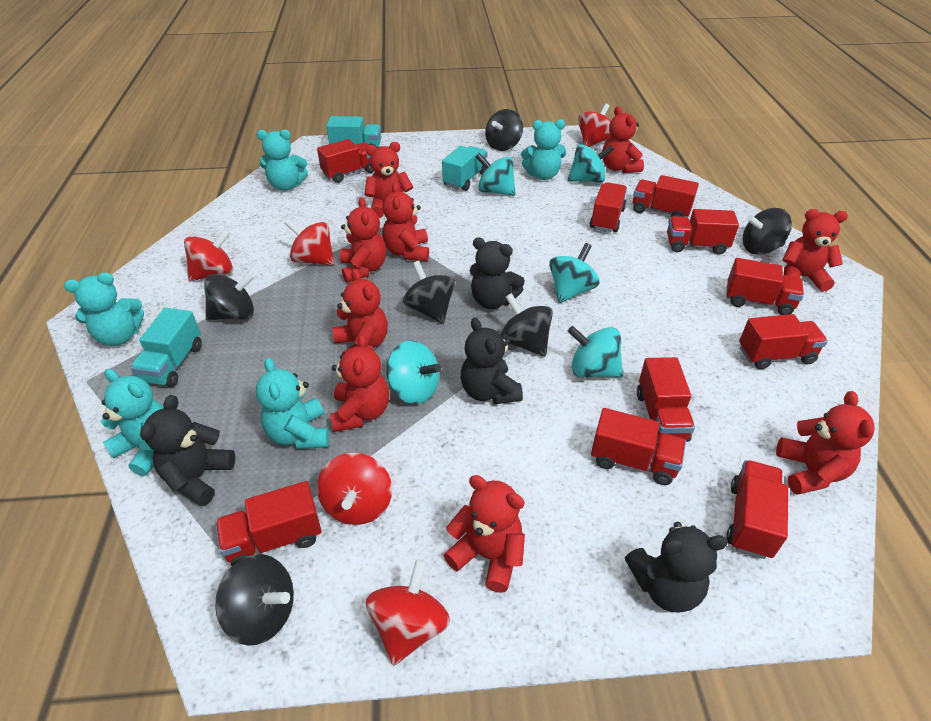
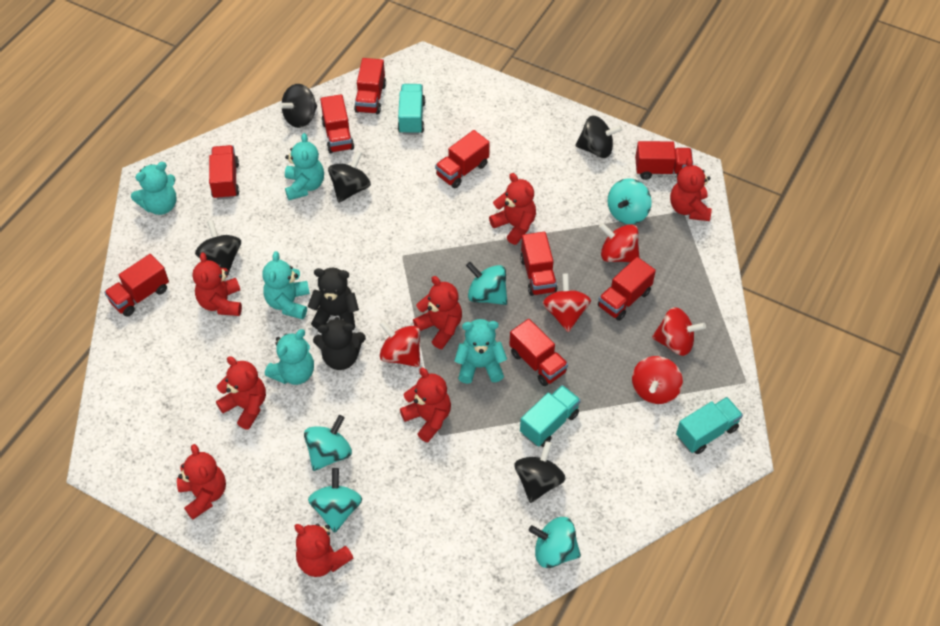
black spinning top: [204,272,255,321] [215,554,294,646] [403,261,455,324] [485,109,523,151] [501,293,553,357] [743,208,792,255] = 6 -> [195,220,241,272] [279,84,317,128] [328,151,371,203] [514,441,566,503] [575,116,622,158] = 5
black teddy bear: [140,395,235,506] [461,317,523,404] [470,237,525,309] [625,522,728,612] = 4 -> [308,268,359,329] [313,317,366,370] = 2
red teddy bear: [330,334,389,432] [332,269,388,354] [340,197,386,283] [365,142,413,218] [382,182,429,261] [444,475,525,593] [602,106,644,173] [776,391,875,495] [783,209,848,292] = 9 -> [177,444,226,520] [193,253,242,316] [216,356,266,430] [295,523,353,577] [400,368,451,442] [413,276,462,349] [489,173,536,245] [670,157,712,221] = 8
red truck: [216,481,321,566] [317,139,374,183] [590,182,627,232] [591,408,686,485] [633,175,699,217] [637,357,695,442] [667,209,739,255] [726,258,804,315] [726,460,788,559] [739,314,828,369] = 10 -> [104,254,169,317] [209,145,239,200] [320,94,354,153] [354,58,386,114] [435,130,490,188] [509,319,568,386] [520,232,557,296] [598,257,656,321] [635,141,693,180] = 9

